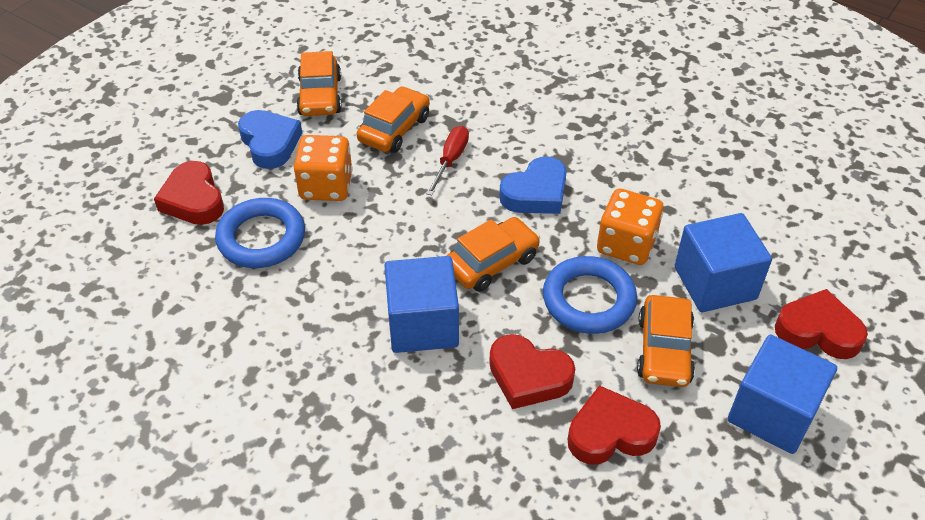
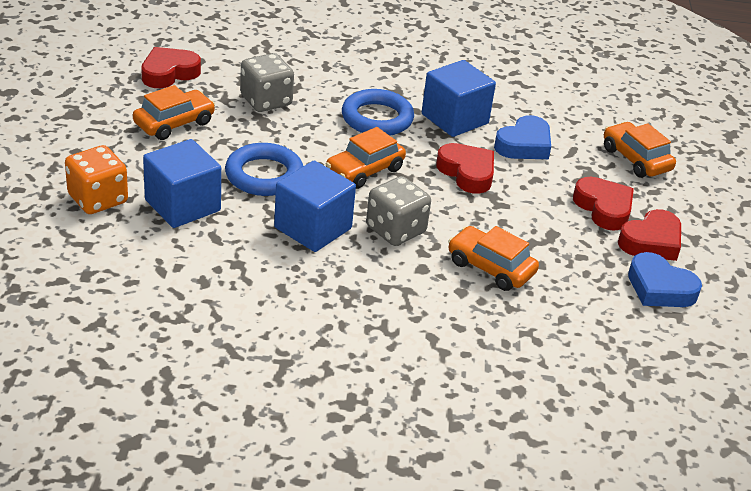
grey dice: none = 0 -> [240,53,294,112] [366,176,431,246] = 2
orange dice: [294,135,352,201] [597,189,664,265] = 2 -> [65,145,128,214] = 1
red screwdriver: [426,126,469,196] = 1 -> none = 0

